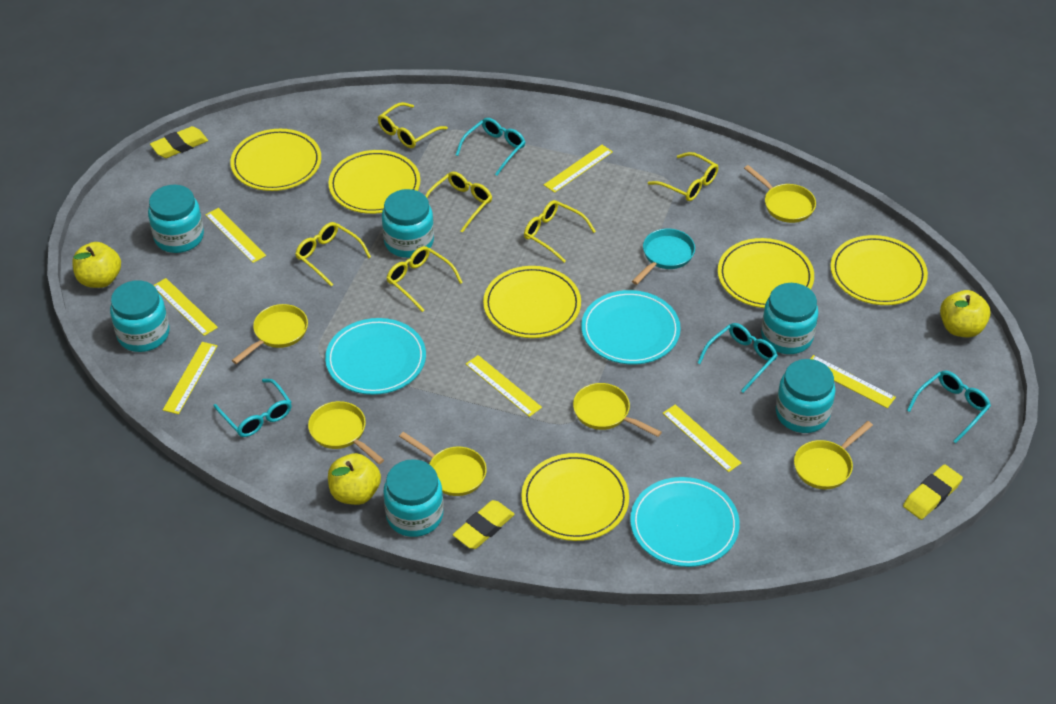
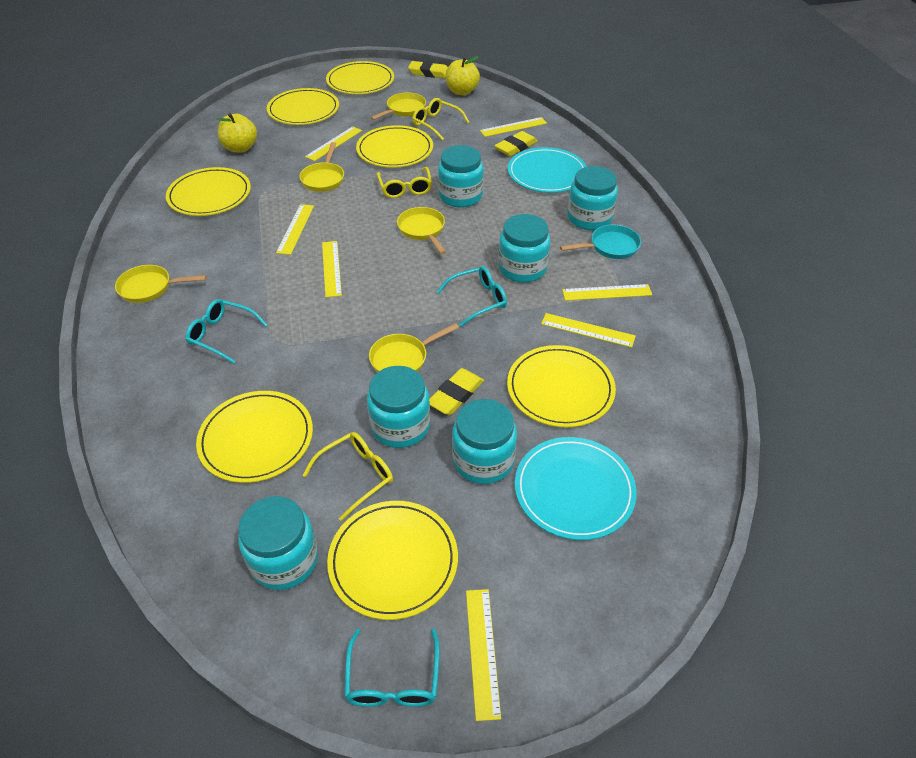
turquoise glasses: [213,379,292,437] [456,118,525,176] [697,323,778,393] [907,371,991,443] = 4 -> [185,299,267,364] [344,628,440,707] [437,266,507,327] = 3
turquoise plate: [325,318,426,395] [581,290,681,364] [630,477,740,567] = 3 -> [508,147,587,193] [515,437,637,540] = 2
yellow apple: [72,242,121,288] [328,453,381,505] [940,290,991,337] = 3 -> [217,113,257,153] [446,56,480,95] = 2
yellow glasses: [295,222,371,286] [378,102,448,148] [386,246,463,312] [425,172,492,233] [524,200,596,263] [648,152,718,201] = 6 -> [303,432,393,521] [377,167,432,198] [412,98,470,140] = 3
yellow pan: [232,304,308,364] [308,401,384,464] [399,432,487,496] [573,383,662,437] [744,165,816,223] [794,421,873,489] = 6 -> [115,265,206,303] [299,142,344,192] [369,323,459,372] [370,92,426,120] [397,207,446,254] = 5
yellow plate: [230,129,321,191] [329,150,420,214] [483,266,581,338] [521,453,629,541] [718,238,814,308] [831,235,928,305] = 6 -> [166,167,251,216] [196,391,313,483] [267,88,339,125] [326,61,394,94] [327,501,458,620] [356,125,433,168] [507,345,616,427] = 7

